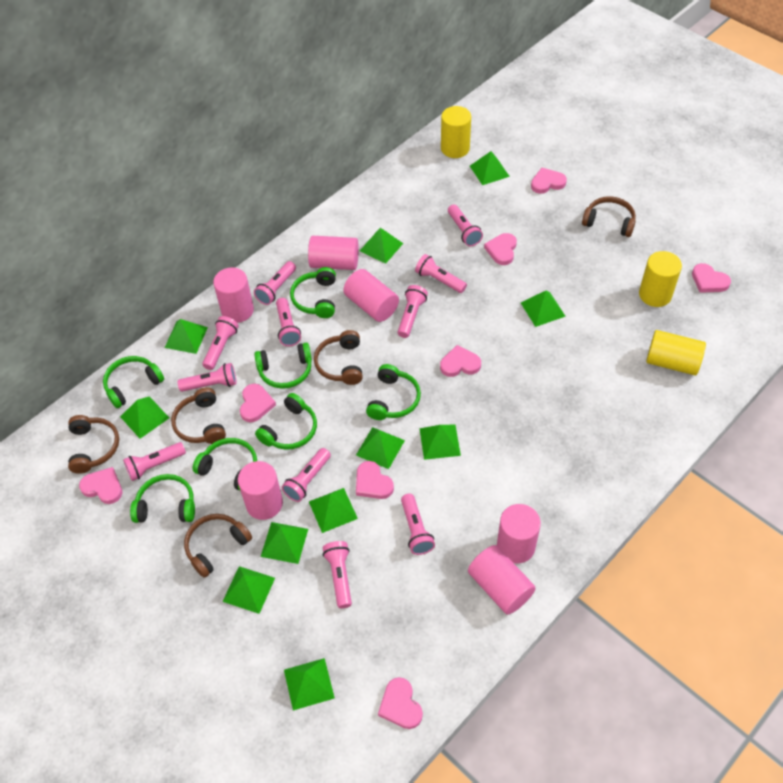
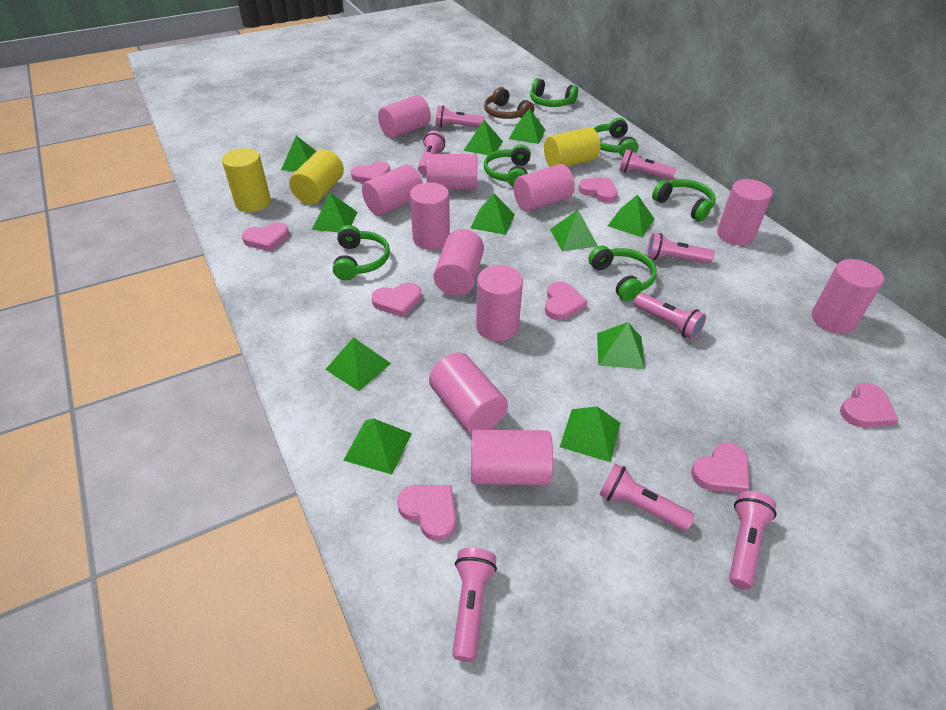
brown headphones: [68,415,119,474] [171,387,226,444] [184,514,252,578] [314,330,363,385] [582,196,636,237] = 5 -> [484,87,534,119] = 1
green headphones: [103,356,164,408] [130,474,195,523] [193,438,257,490] [254,343,312,389] [255,393,317,450] [290,267,336,318] [366,364,421,420] = 7 -> [333,225,390,280] [484,145,531,187] [530,78,578,107] [588,246,657,301] [593,118,638,156] [652,179,716,222] = 6
pink cylinder: [213,267,254,323] [238,461,283,520] [308,236,359,270] [343,269,399,322] [468,545,536,615] [497,504,541,564] = 6 -> [362,164,423,216] [378,95,431,139] [410,182,450,250] [426,154,477,190] [429,352,508,434] [434,229,484,296] [471,430,553,485] [476,265,523,341] [514,164,575,212] [717,179,772,245] [812,259,884,334] = 11
pink flashlight: [123,442,186,481] [178,363,237,392] [202,316,239,370] [254,261,296,305] [276,298,301,346] [282,448,331,502] [323,541,352,608] [398,285,428,338] [401,494,435,555] [415,254,467,293] [448,204,483,246] = 11 -> [418,131,445,174] [436,105,485,127] [452,548,497,662] [599,463,695,531] [619,149,676,180] [634,293,706,340] [647,233,714,264] [729,491,776,589] = 8

